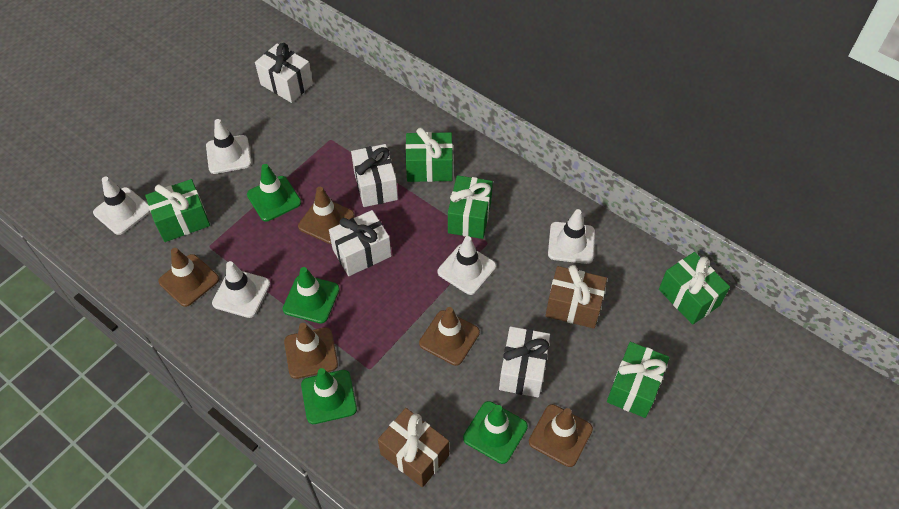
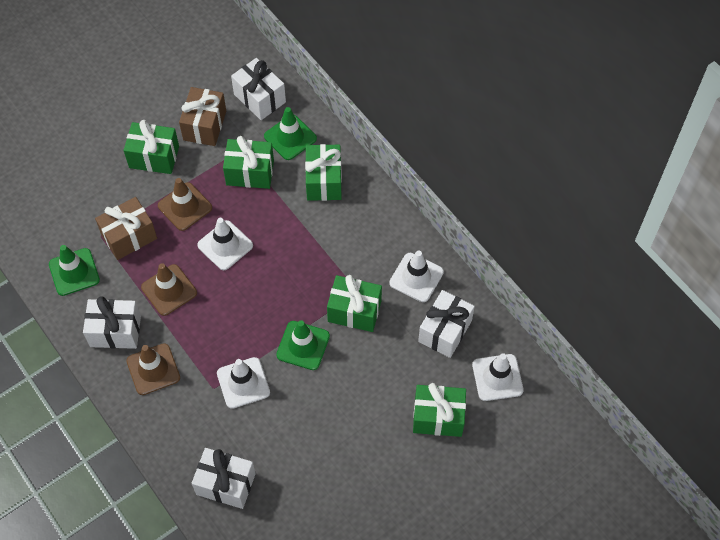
brown traffic cone: [158,248,219,307] [284,323,338,379] [298,187,354,244] [419,307,480,366] [529,404,593,467] = 5 -> [126,343,180,395] [141,263,197,316] [158,178,212,231] = 3
green traffic cone: [247,164,301,222] [283,267,340,324] [301,368,357,424] [463,401,528,464] = 4 -> [49,245,100,296] [264,107,317,160] [276,320,330,370] = 3
white traffic cone: [93,177,150,235] [206,119,252,174] [212,261,270,318] [438,236,496,295] [548,209,595,264] = 5 -> [197,218,253,270] [217,357,270,409] [389,251,444,302] [472,353,524,401] = 4

